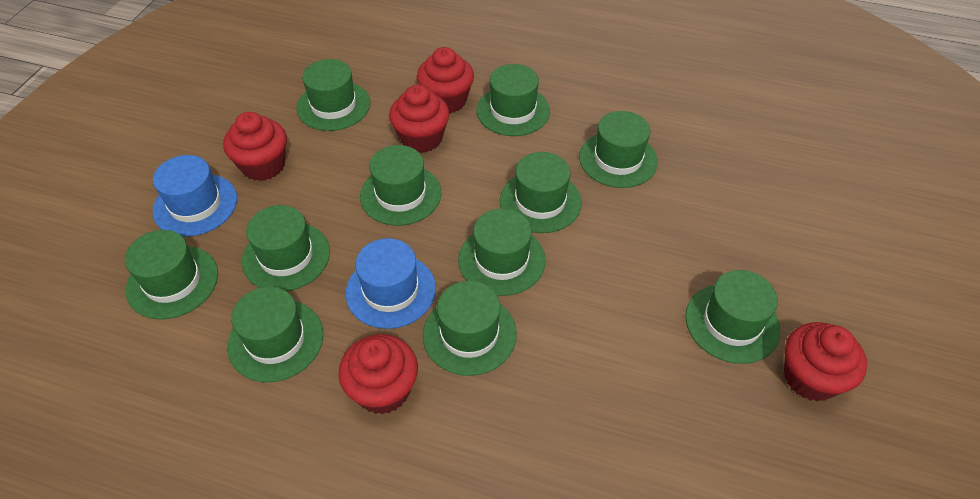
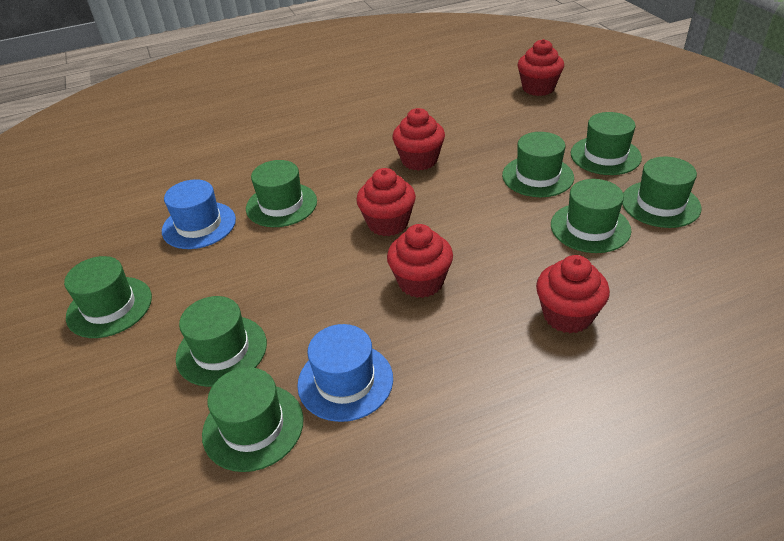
green hat: [125,230,218,319] [227,287,323,382] [242,205,330,291] [296,59,370,131] [360,145,441,226] [423,281,517,376] [458,209,546,296] [476,64,550,136] [500,152,582,233] [579,111,658,188] [685,270,780,364] = 11 -> [64,256,152,338] [176,296,267,387] [202,367,304,472] [246,160,317,227] [502,132,574,197] [551,179,631,253] [571,112,642,175] [622,157,702,228] = 8

